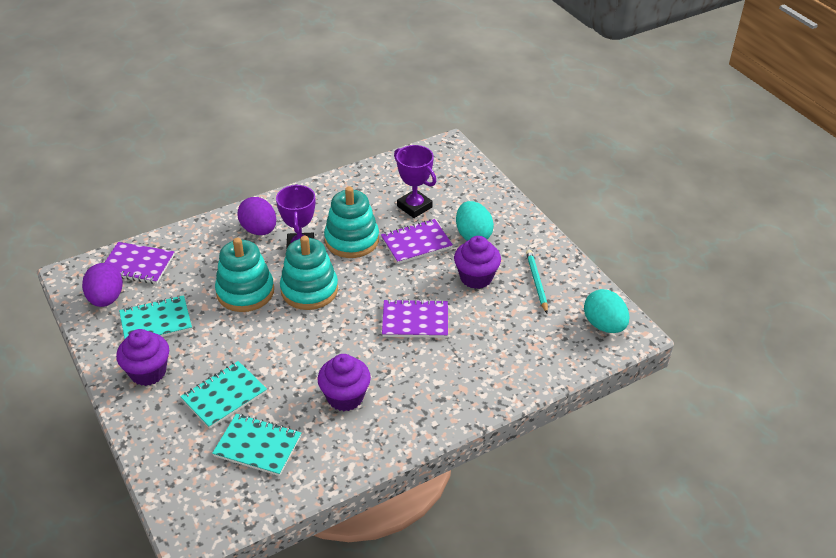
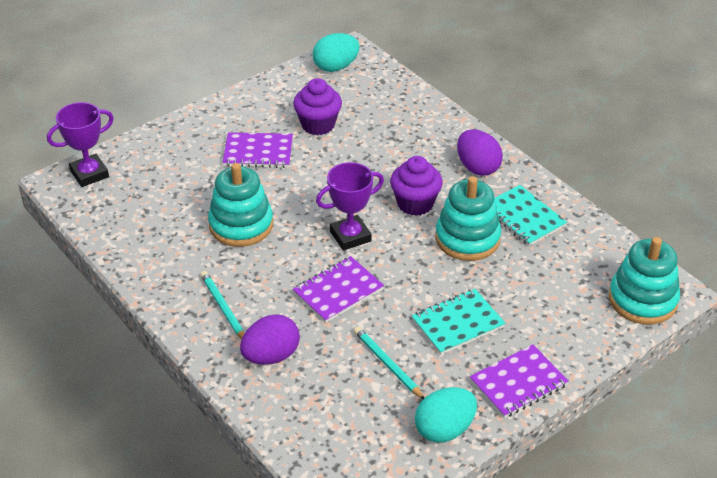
purple cupcake: [116,329,169,386] [317,354,371,411] [454,236,501,289] = 3 -> [293,78,342,135] [390,156,443,216] = 2
turquoise notebook: [119,295,192,339] [180,361,267,429] [212,414,301,476] = 3 -> [412,289,506,355] [494,185,567,246] = 2
turquoise pencil: [526,250,548,313] = 1 -> [201,271,245,340] [354,327,424,399] = 2

